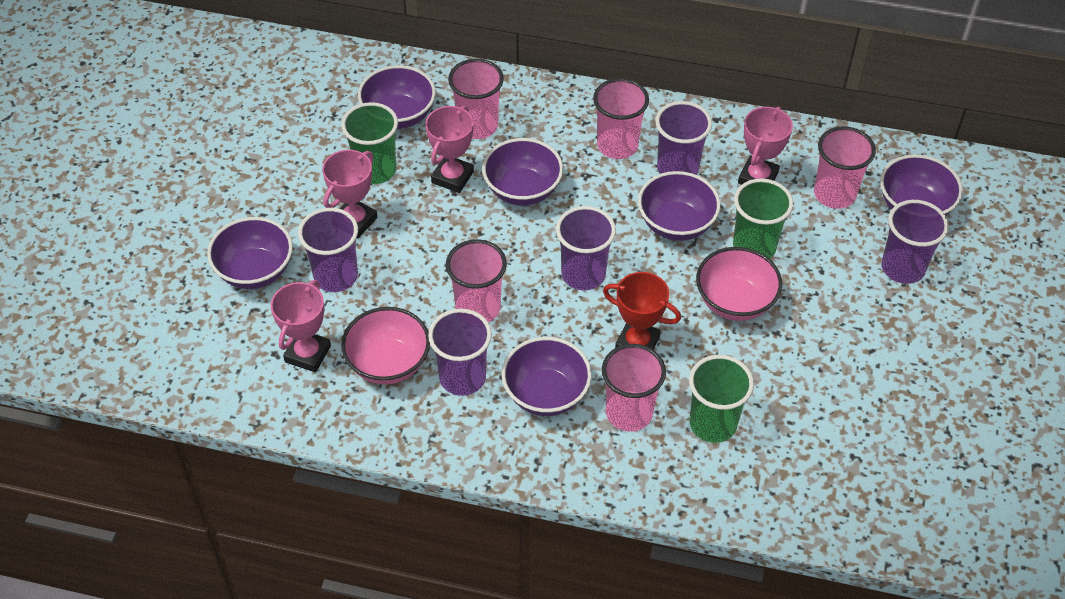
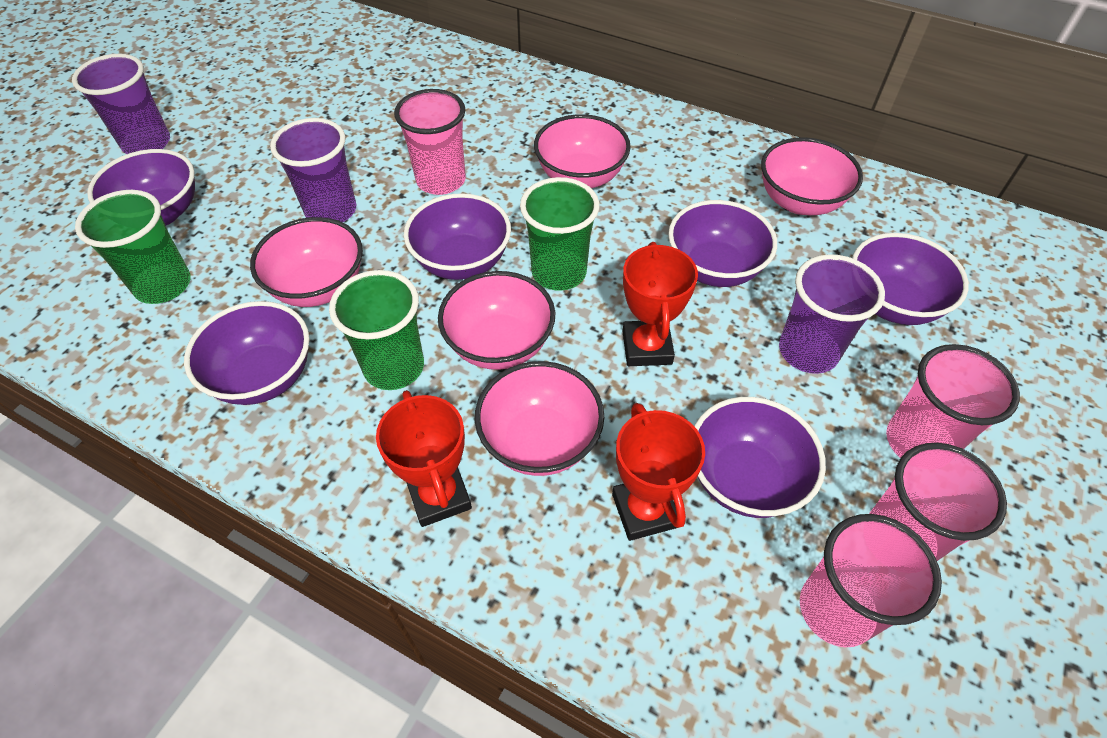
pink bowl: [341,307,430,385] [696,247,782,321] = 2 -> [250,217,363,307] [438,271,555,370] [475,361,605,476] [534,114,631,188] [761,137,863,215] = 5
pink cup: [446,239,507,323] [448,59,504,139] [593,78,649,159] [602,344,666,432] [814,126,876,209] = 5 -> [394,89,466,195] [800,514,942,647] [869,443,1007,561] [886,344,1020,458] = 4
pink trophy: [271,280,331,372] [322,150,377,238] [425,106,474,193] [738,107,793,185] = 4 -> none = 0
purple cup: [298,208,358,292] [428,309,492,396] [556,206,616,290] [656,101,712,175] [881,200,949,284] = 5 -> [72,54,170,154] [270,118,356,222] [779,254,885,374] = 3
red trophy: [603,272,681,350] = 1 -> [376,390,472,527] [612,403,705,541] [622,242,698,366] = 3

